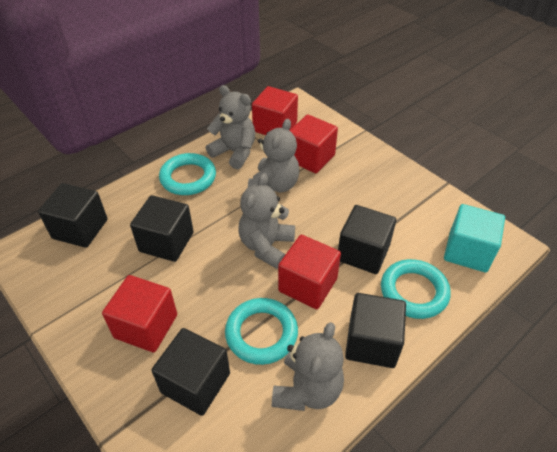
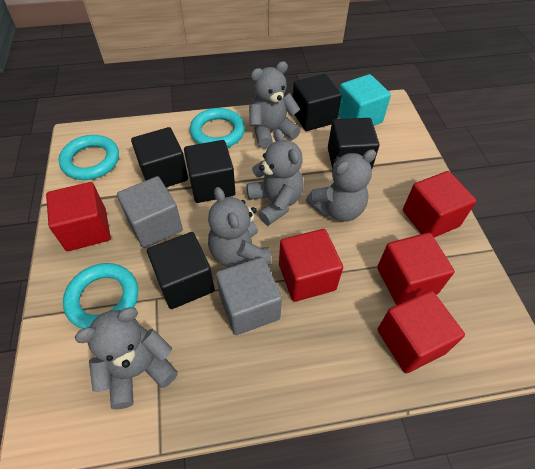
grey cube: none = 0 -> [117,176,183,248] [216,257,282,335] = 2
grey teddy bear: [206,85,255,169] [239,173,295,269] [248,119,300,192] [272,322,344,411] = 4 -> [75,307,178,410] [208,187,271,267] [246,129,304,225] [249,61,301,149] [306,149,376,222] = 5
red cube: [102,275,177,353] [252,86,298,135] [278,235,341,309] [289,114,338,173] = 4 -> [46,182,111,251] [279,229,343,302] [377,233,455,305] [378,290,465,373] [403,171,476,237] = 5

